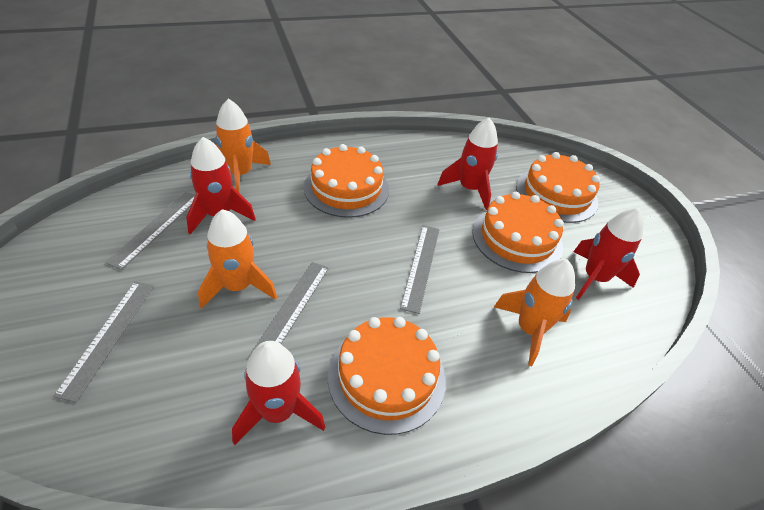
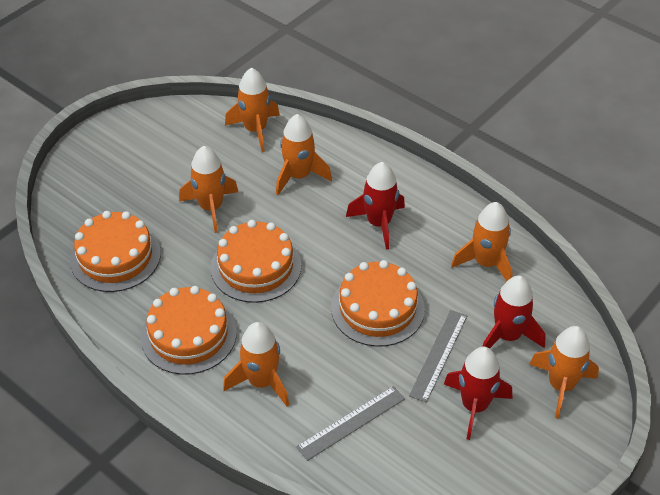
grey ruler: [53,281,154,402] [105,192,195,270] [248,262,329,358] [400,225,440,314] = 4 -> [296,386,405,461] [409,310,467,403] = 2
orange rocket: [198,209,277,309] [215,98,271,193] [494,259,575,366] = 3 -> [179,146,238,233] [223,322,289,406] [225,68,280,152] [276,114,332,195] [451,202,513,282] [529,326,599,419] = 6
red rocket: [186,137,256,234] [232,341,325,445] [437,117,498,210] [573,208,644,300] = 4 -> [346,162,405,250] [444,347,512,440] [482,276,545,348] = 3

